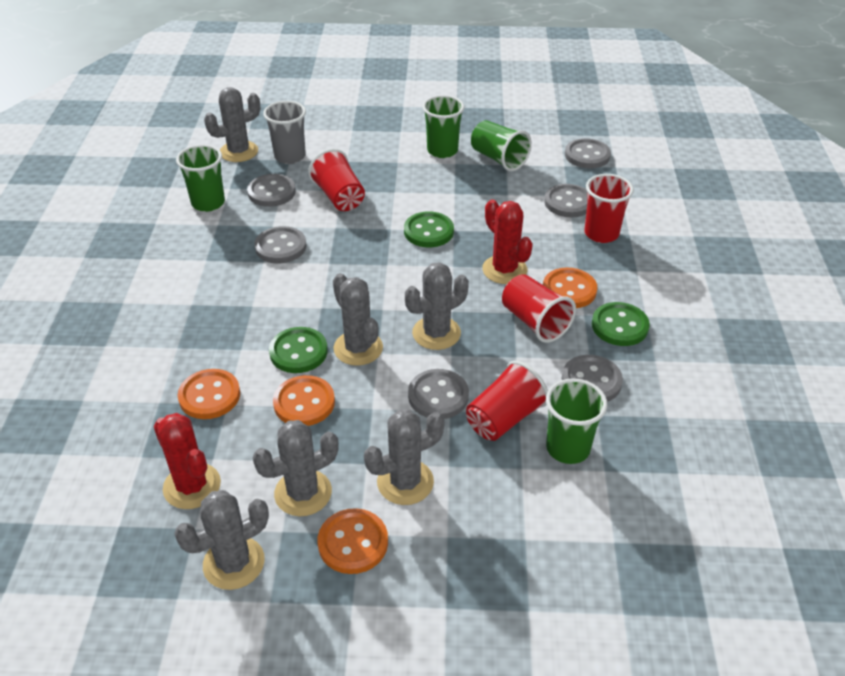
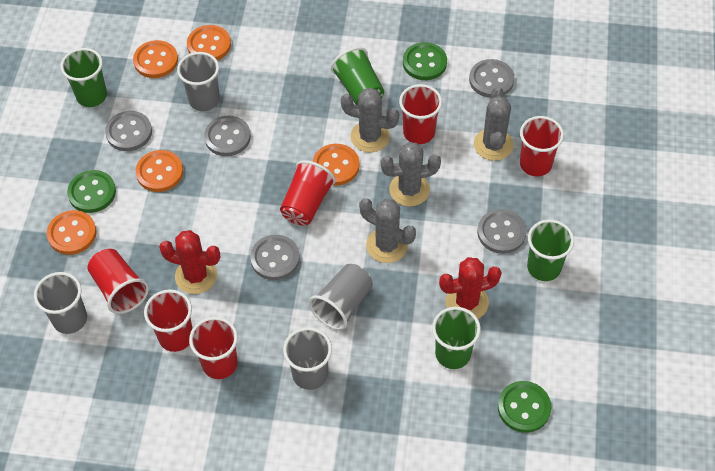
grey button: [247,174,296,207] [254,226,306,263] [408,369,469,419] [544,184,588,218] [562,355,623,402] [565,138,611,168] = 6 -> [105,111,152,151] [204,115,251,156] [250,235,300,280] [469,59,515,98] [477,209,527,254] = 5
grey cactus: [174,490,269,590] [204,87,260,162] [253,420,339,516] [333,273,383,366] [364,409,445,505] [405,262,469,350] = 6 -> [341,88,399,152] [359,198,416,263] [381,142,441,206] [474,87,514,161] = 4
grey cup: [263,101,306,164] = 1 -> [34,272,87,334] [177,52,220,111] [283,327,332,390] [309,264,373,330] = 4
orange button: [178,369,240,419] [273,375,335,426] [318,508,388,574] [543,268,597,308] = 4 -> [47,210,97,255] [133,40,178,78] [136,150,183,192] [187,25,231,60] [313,144,359,186] = 5
red cup: [308,149,365,211] [466,361,548,441] [502,274,576,343] [584,174,634,243] = 4 -> [87,249,149,314] [144,289,193,352] [189,317,238,379] [280,160,336,226] [399,84,442,144] [520,116,564,176] = 6

